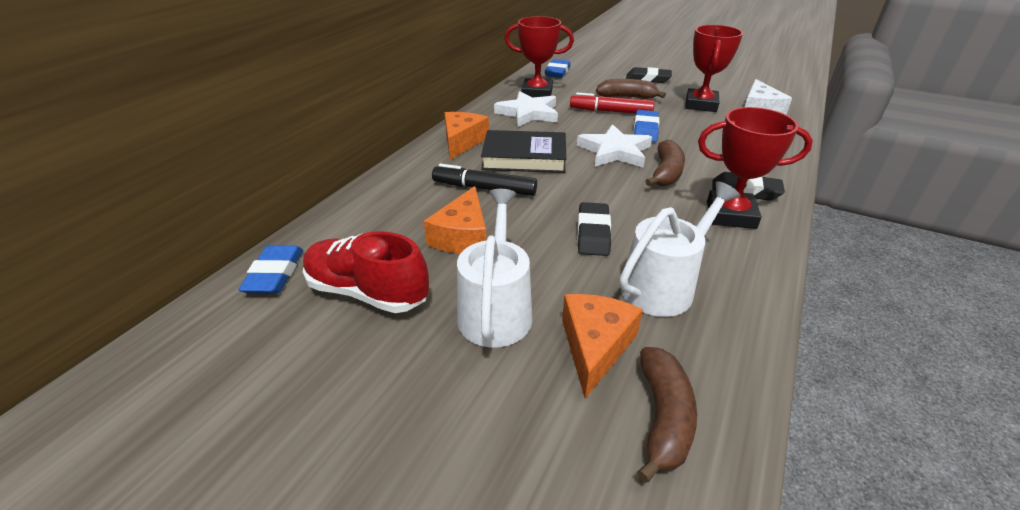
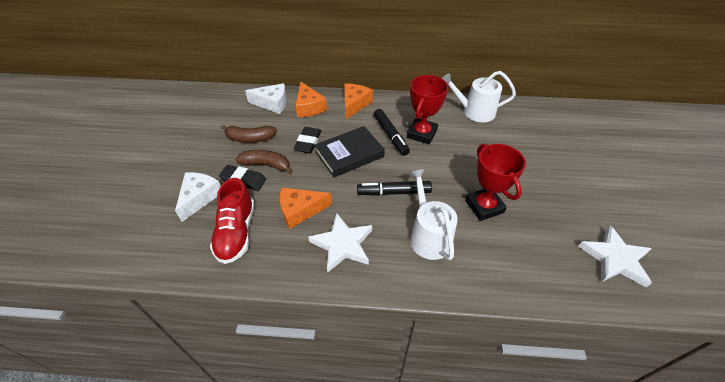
black eraser: [577,202,611,256] [626,67,672,83] [712,172,785,201] = 3 -> [219,165,266,191] [294,127,321,153] = 2
black marker: [432,164,537,196] = 1 -> [357,181,432,196] [374,109,410,156] = 2
blue eraser: [238,245,303,294] [545,59,571,78] [634,110,659,142] = 3 -> none = 0
brown banana: [596,79,666,99] [637,347,697,483] [645,140,685,186] = 3 -> [221,125,277,143] [235,150,293,174] = 2
red marker: [570,93,655,114] = 1 -> none = 0
red trophy: [504,16,574,98] [685,25,743,112] [698,107,813,229] = 3 -> [407,75,448,144] [465,143,526,221] = 2
white cheese: [745,79,792,115] = 1 -> [175,172,221,222] [245,83,287,114] = 2

